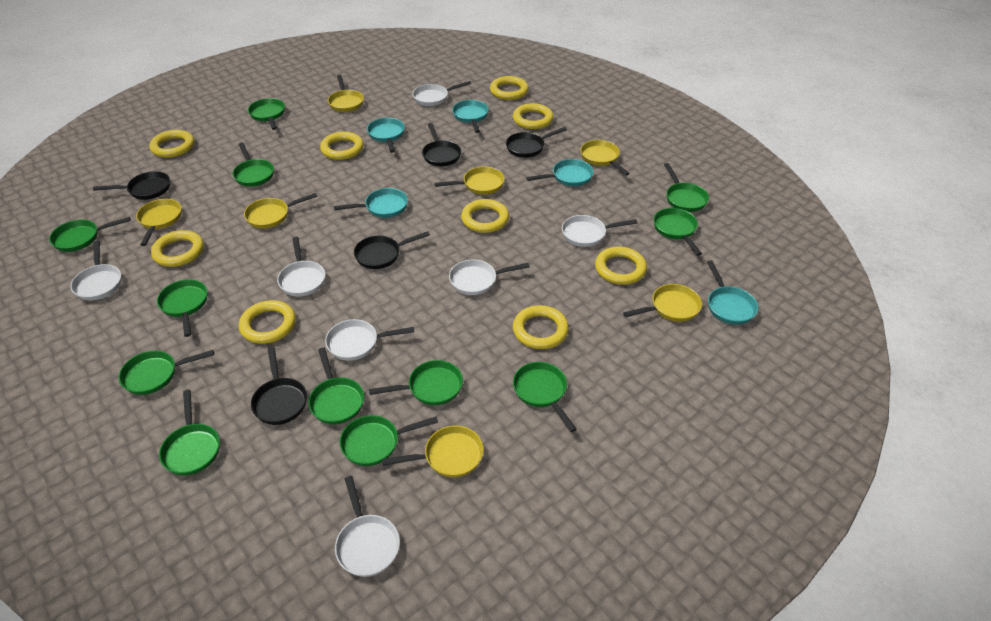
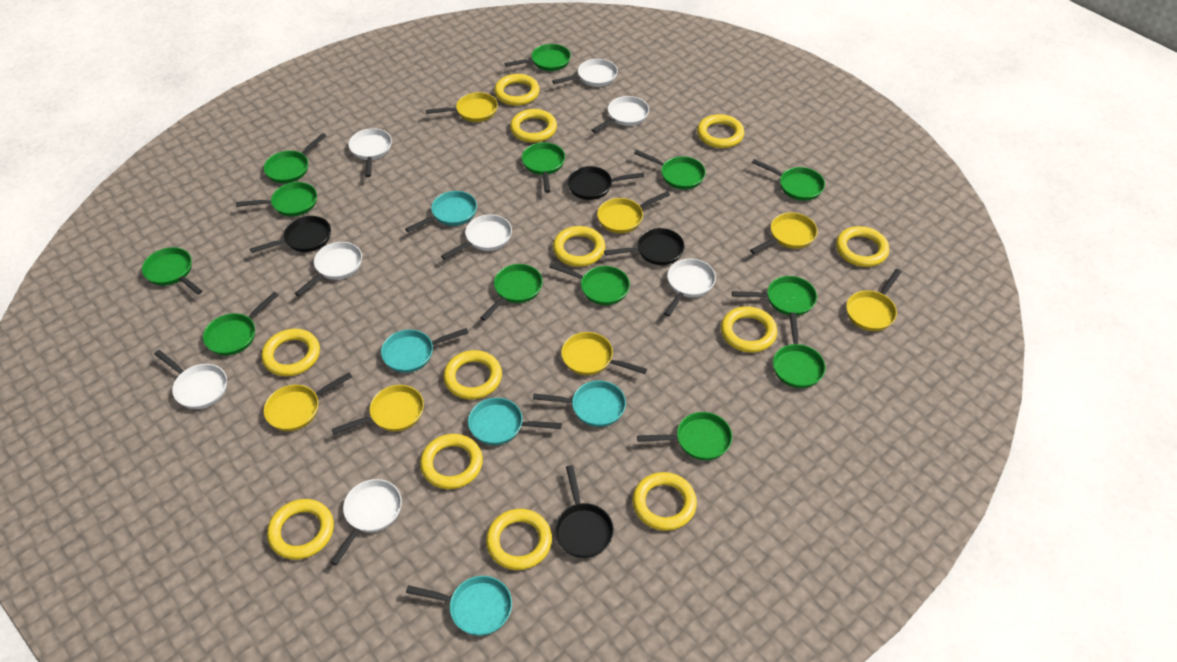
black pan: [93,171,170,200] [251,347,307,425] [354,231,430,269] [422,123,461,166] [506,127,567,158] = 5 -> [250,216,331,253] [555,465,614,558] [567,166,644,200] [604,228,685,265] = 4
green pan: [49,217,131,252] [119,350,214,395] [157,279,207,337] [159,390,220,476] [233,142,274,187] [248,98,285,130] [308,348,364,424] [340,415,438,466] [369,360,463,405] [513,362,577,432] [654,208,702,256] [664,163,709,212] = 12 -> [142,247,202,295] [203,292,278,356] [236,182,317,217] [264,133,326,183] [480,264,543,321] [505,44,571,71] [522,142,565,193] [549,263,630,305] [634,150,706,190] [637,412,732,461] [732,276,817,316] [752,159,825,201] [773,312,826,388] = 13
white pan: [70,241,122,300] [277,237,325,297] [325,319,414,361] [335,476,400,577] [412,81,471,106] [449,260,530,295] [562,215,637,247] = 7 -> [154,350,227,409] [295,242,362,296] [330,479,402,565] [348,128,392,177] [441,215,512,260] [552,59,618,87] [592,96,649,133] [664,258,716,316] = 8
yellow ring: [150,130,194,158] [151,230,204,267] [239,300,296,344] [320,132,364,160] [461,199,509,233] [490,76,529,100] [513,103,554,129] [513,305,569,349] [595,247,647,285] = 9 -> [261,329,320,376] [267,499,334,560] [420,434,483,489] [443,350,502,399] [486,509,552,570] [494,74,540,106] [510,109,557,143] [553,226,605,267] [632,472,697,531] [697,114,744,148] [721,306,777,353] [836,226,889,267] = 12

